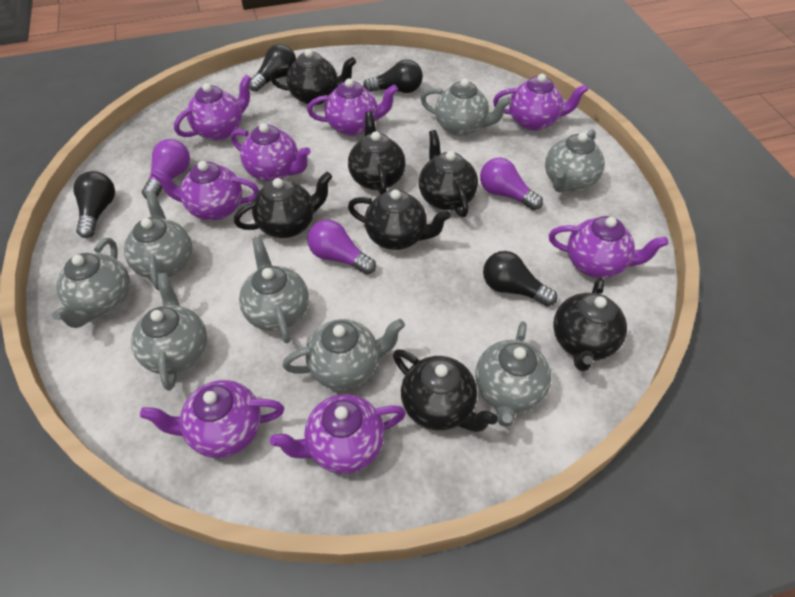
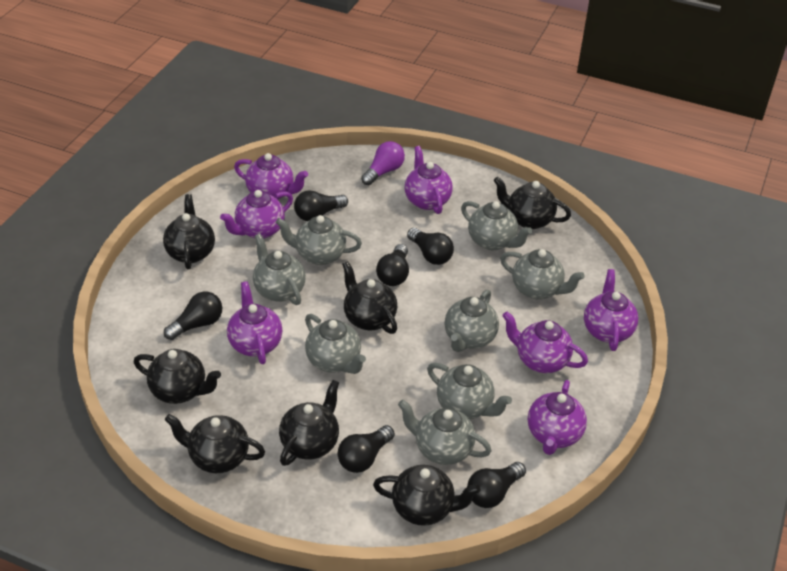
black light bulb: [73,171,115,238] [249,44,296,92] [363,59,423,93] [483,251,557,306] = 4 -> [164,292,222,340] [294,190,348,221] [337,425,395,473] [376,244,409,286] [407,228,454,265] [467,462,526,508] = 6
purple light bulb: [142,139,190,199] [307,220,376,275] [480,158,543,210] = 3 -> [361,141,405,185] = 1
purple teapot: [140,380,284,458] [151,161,260,220] [174,75,252,141] [231,123,311,182] [270,394,406,474] [307,79,398,136] [493,74,589,131] [549,216,668,278] = 8 -> [220,190,293,239] [227,281,282,364] [234,153,308,200] [405,146,452,214] [502,311,588,373] [528,380,587,455] [584,269,638,351] = 7

